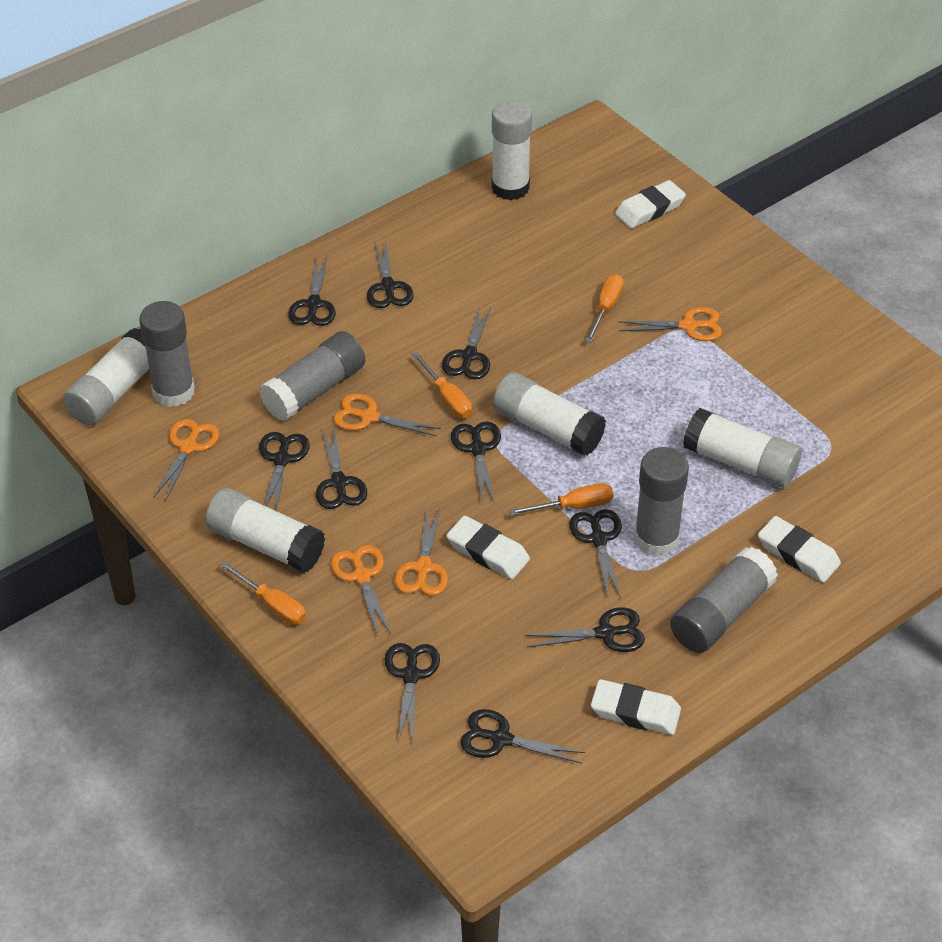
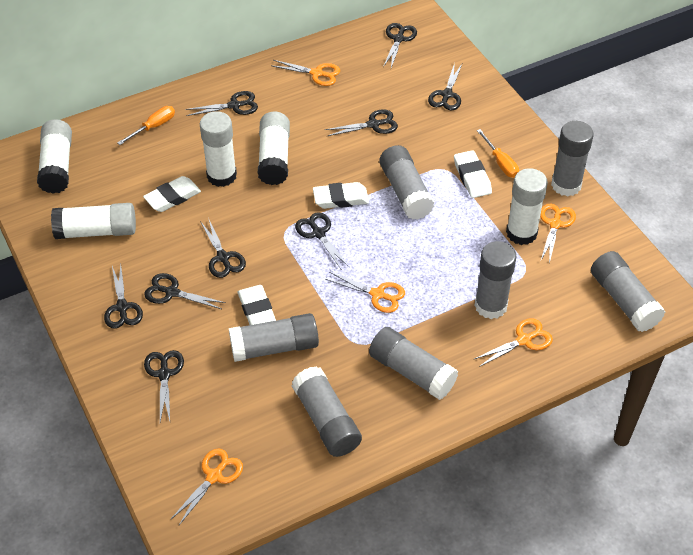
black scissors: [259,432,310,511] [288,257,336,326] [316,429,367,509] [367,239,414,308] [384,643,440,742] [442,306,491,379] [451,421,501,502] [460,709,585,764] [525,607,645,652] [569,509,622,598] = 10 -> [104,264,143,329] [144,273,226,309] [144,350,184,422] [185,91,258,116] [200,220,246,278] [295,212,350,270] [325,109,398,136] [383,23,417,68] [428,63,462,110] = 9
grey glue stick: [139,301,195,407] [259,331,365,421] [634,447,689,557] [670,547,778,653] = 4 -> [229,313,319,362] [292,366,362,457] [369,327,458,400] [379,145,435,220] [474,241,516,319] [551,121,594,197] [591,251,665,332] = 7
orange screwdriver: [220,561,306,625] [412,352,472,418] [509,483,613,515] [586,274,624,342] = 4 -> [117,106,175,145] [477,129,519,178] = 2

